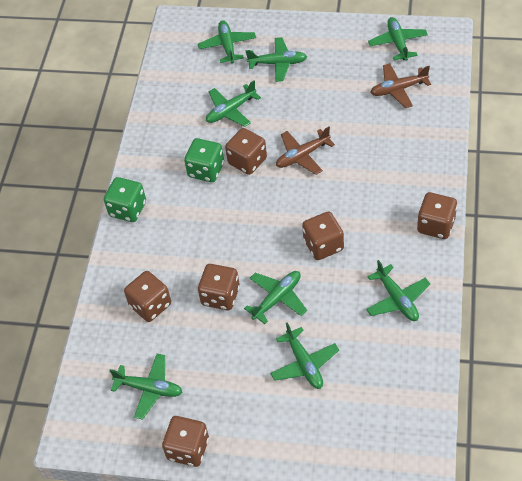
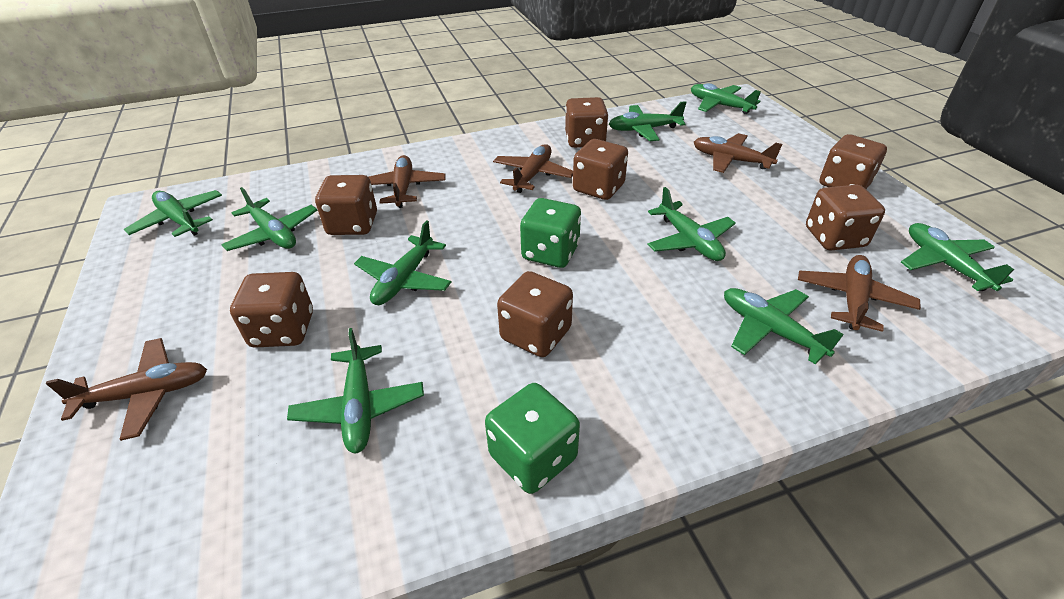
brown dice: [124,271,171,322] [162,416,209,467] [198,264,240,310] [225,128,267,175] [302,211,344,260] [417,192,457,239] = 6 -> [230,272,313,348] [315,175,377,235] [497,271,573,357] [565,97,608,148] [573,139,628,200] [806,185,885,251] [819,134,887,189] = 7
brown plane: [276,127,335,175] [370,63,431,108] = 2 -> [46,338,207,441] [369,155,446,208] [493,144,573,193] [694,133,782,173] [798,255,921,332] = 5
green plane: [109,354,182,420] [198,20,256,64] [206,80,261,127] [244,271,307,324] [246,37,307,82] [270,323,339,389] [366,260,430,321] [368,17,428,61] = 8 -> [124,190,222,237] [221,187,318,251] [287,328,424,454] [354,220,451,305] [609,101,687,141] [647,187,736,261] [691,83,761,114] [724,288,844,365] [901,223,1014,292] = 9

